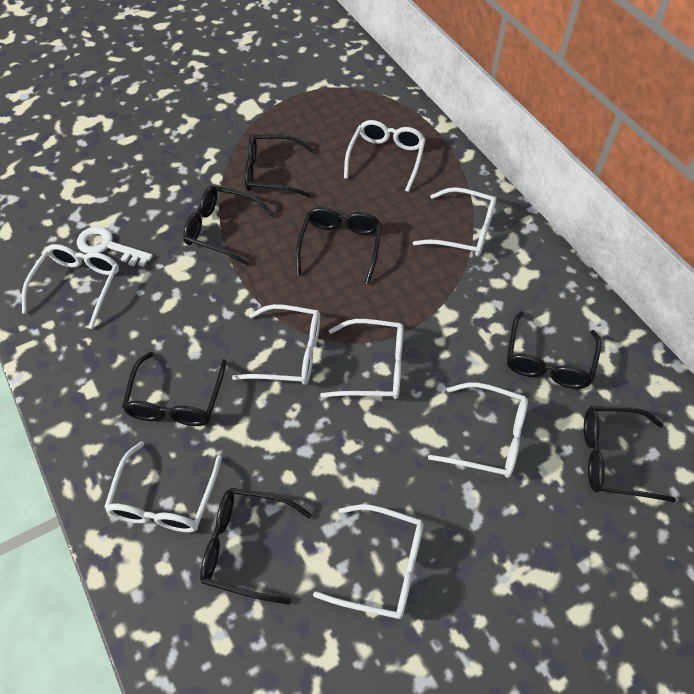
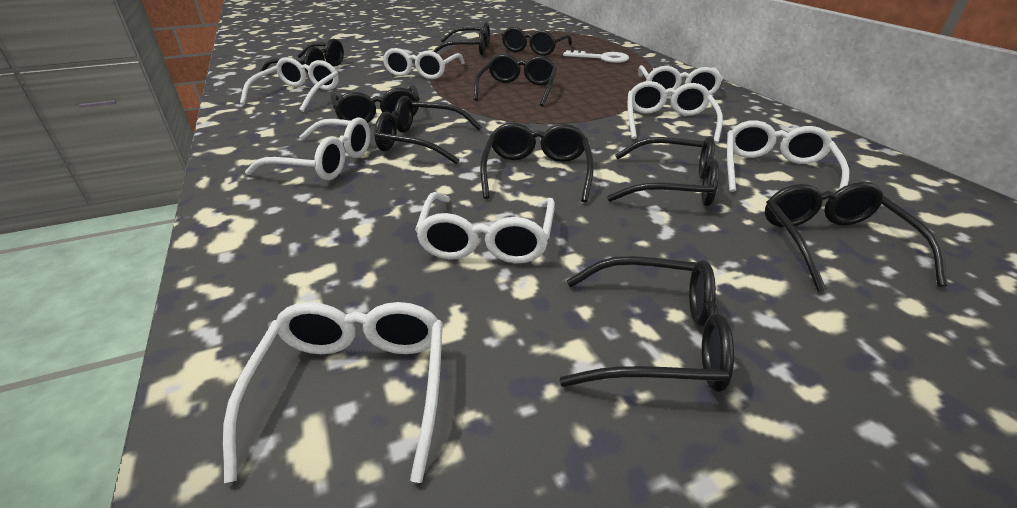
black glasses: [122,352,227,426] [183,186,275,266] [200,488,312,605] [245,134,314,198] [296,207,381,284] [507,311,601,389] [584,406,676,502] = 7 -> [260,39,344,73] [330,85,420,123] [374,96,482,165] [433,22,490,55] [473,54,557,106] [480,123,594,203] [502,27,572,56] [559,256,734,392] [607,136,719,206] [765,182,948,292] = 10

